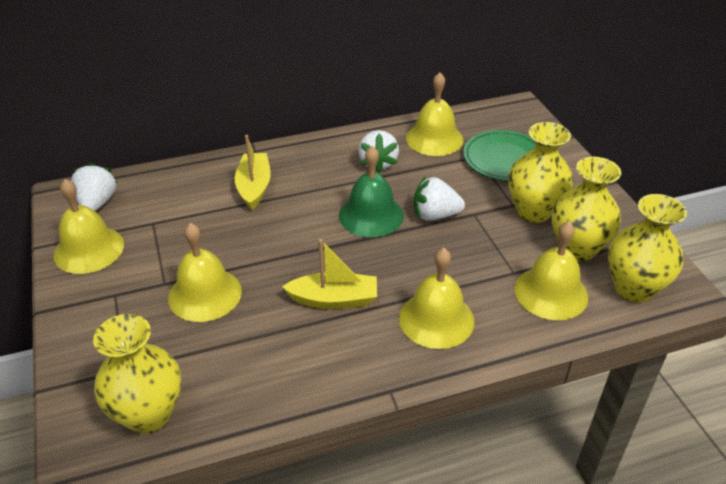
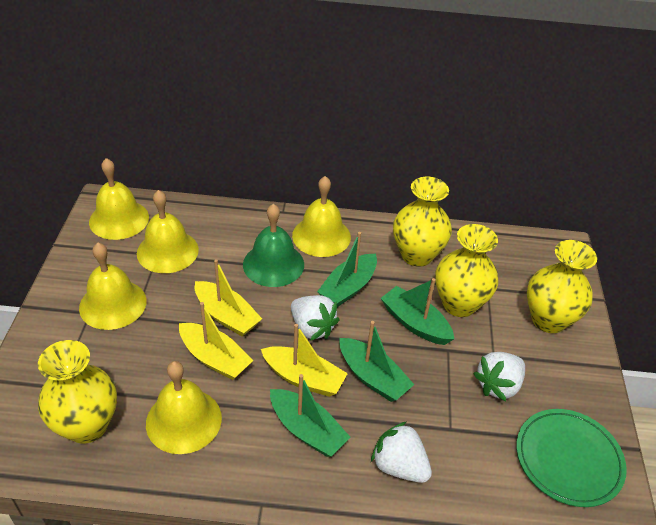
green boat: none = 0 -> [270,374,351,457] [317,232,377,307] [339,321,414,402] [381,278,454,345] = 4
yellow boat: [235,135,271,210] [282,239,377,309] = 2 -> [179,302,253,380] [195,259,262,336] [261,324,348,397] = 3

